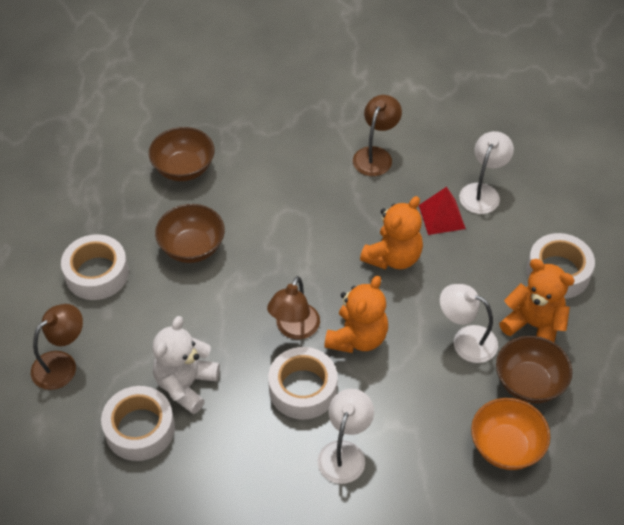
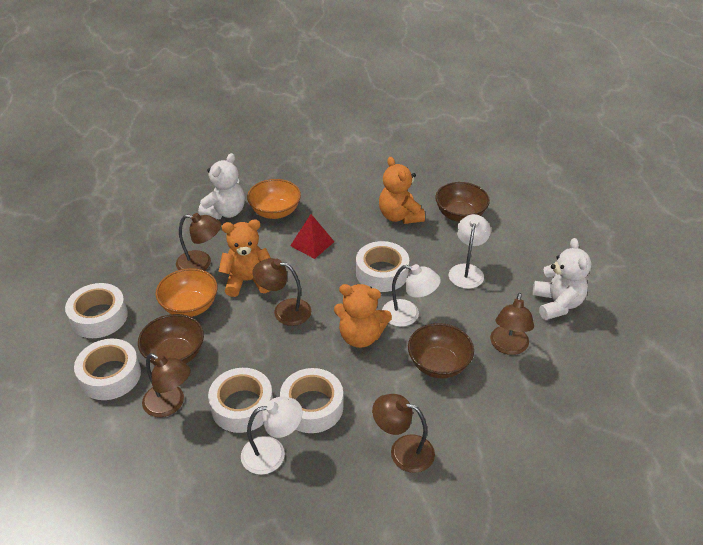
brown lamp: [31,304,83,390] [267,276,320,339] [353,95,402,176] = 3 -> [142,353,191,417] [176,213,221,271] [253,258,311,326] [372,394,435,473] [490,293,534,355] = 5
orange bowl: [471,398,550,470] = 1 -> [156,268,218,317] [247,179,301,219] = 2
white tape: [61,234,129,300] [101,386,175,461] [268,347,338,419] [527,233,595,299] = 4 -> [65,283,128,338] [74,339,141,400] [208,368,273,433] [280,368,343,433] [356,241,409,292] = 5
white teddy bear: [153,316,220,414] = 1 -> [198,153,245,219] [533,238,591,320] = 2

